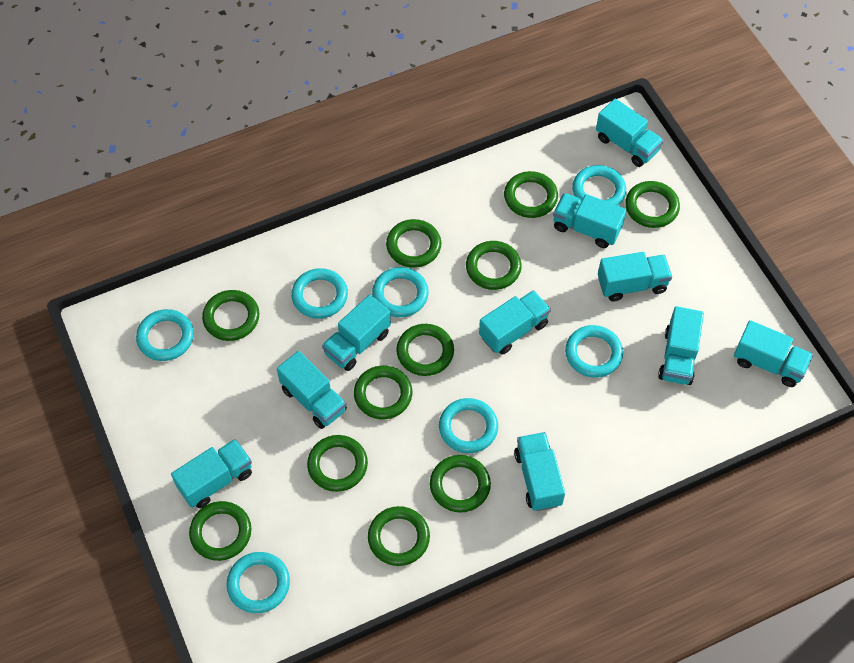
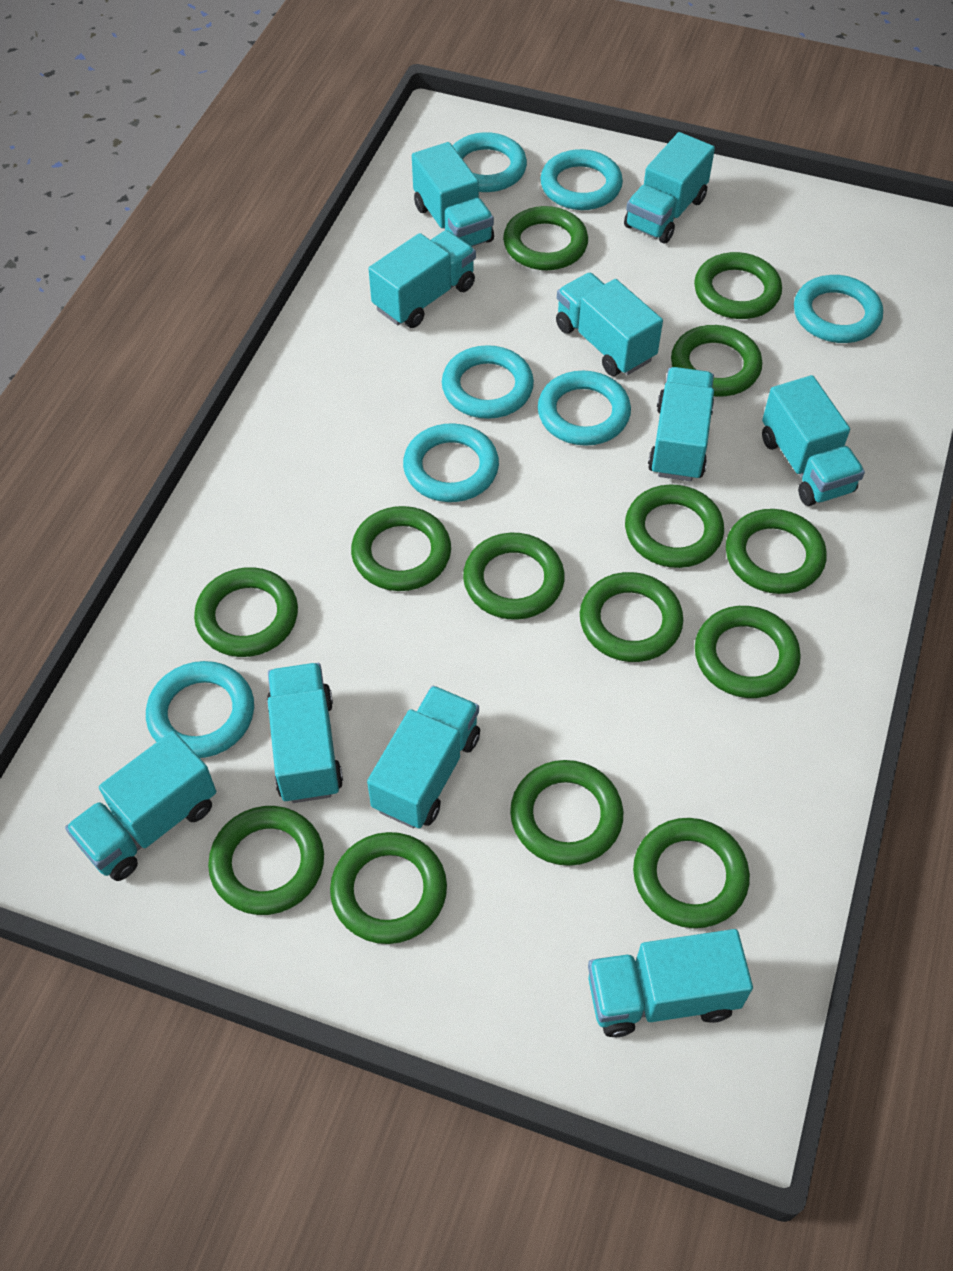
green ring: [189,501,251,561] [202,290,259,341] [307,435,368,492] [354,365,413,419] [368,506,430,566] [386,219,441,268] [396,324,454,376] [430,455,491,513] [466,241,522,290] [504,171,558,218] [625,181,680,228] = 11 -> [194,567,298,657] [208,806,324,915] [330,832,447,944] [351,506,451,591] [463,533,565,620] [503,206,588,270] [510,760,623,866] [580,572,683,662] [625,484,724,568] [633,818,750,928] [671,325,762,396] [694,252,782,319] [695,606,801,698] [726,509,827,594] = 14

